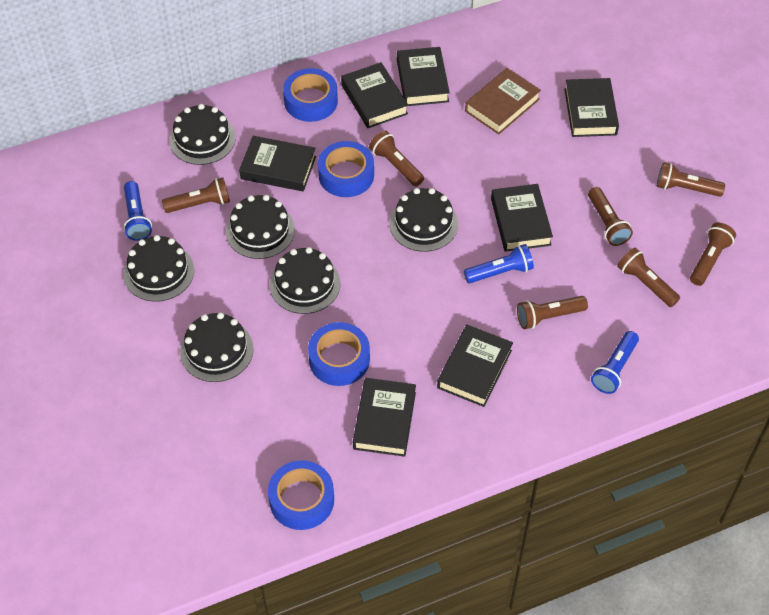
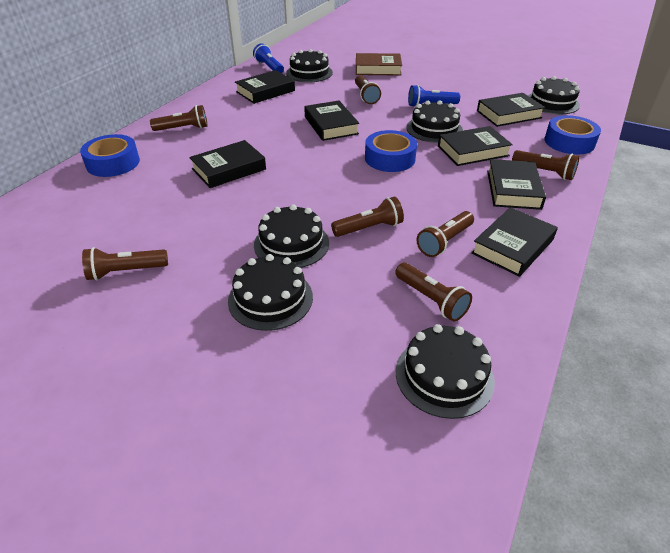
blue flashlight: [124,181,152,241] [464,244,534,283] [591,331,639,394] = 3 -> [253,44,284,73] [408,85,460,107] = 2
blue tape: [268,460,334,530] [283,68,338,122] [308,322,370,386] [318,141,374,197] = 4 -> [80,134,140,177] [365,130,417,172] [544,115,601,154] = 3

